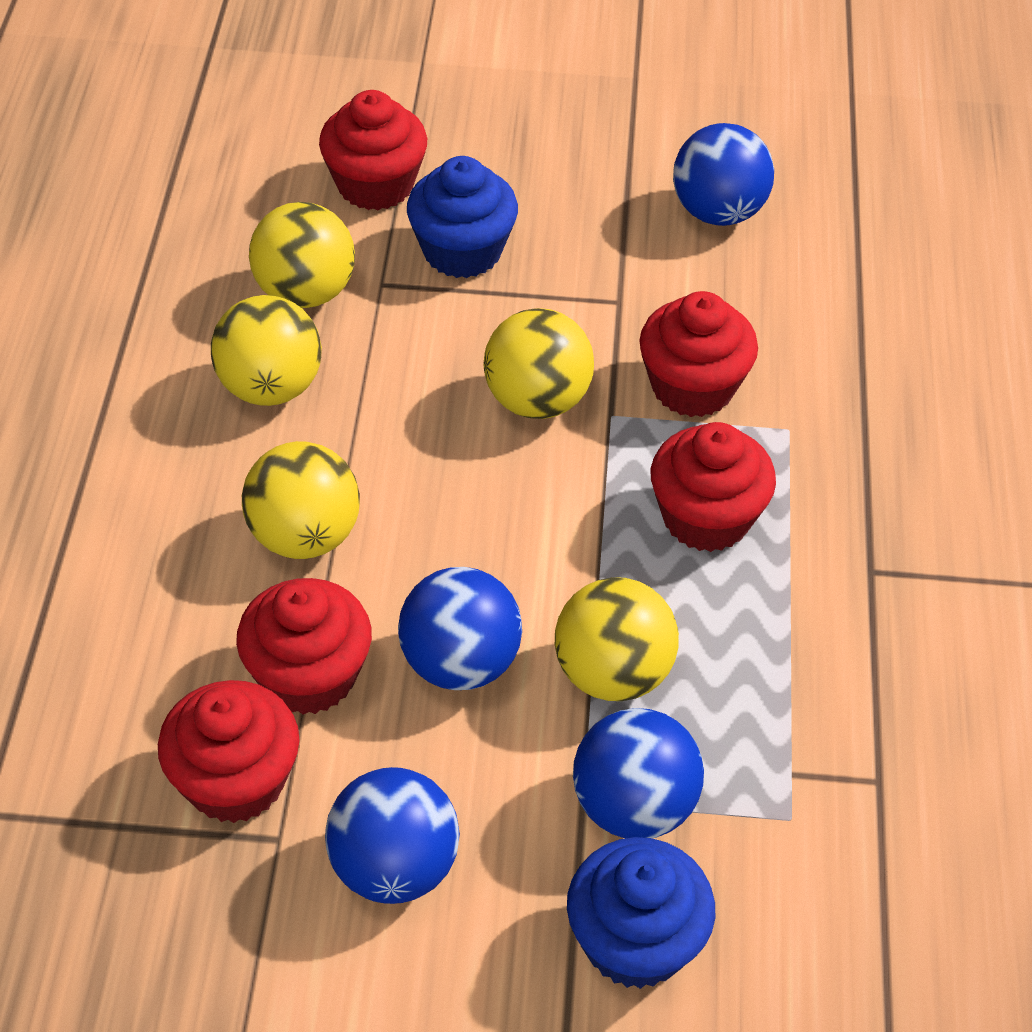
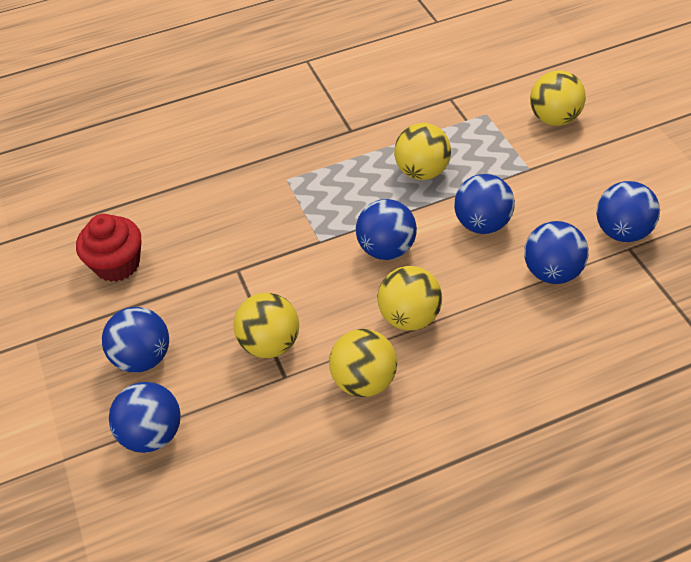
blue ball: [325,767,460,904] [398,567,522,690] [573,708,704,839] [673,123,774,226] = 4 -> [102,307,169,373] [109,382,181,453] [356,199,417,260] [454,174,515,234] [524,221,589,284] [596,181,660,242] = 6
blue cupcake: [407,156,518,278] [567,837,715,989] = 2 -> none = 0
red cupcake: [158,680,300,823] [236,578,372,715] [319,90,427,210] [639,291,758,417] [651,422,776,552] = 5 -> [76,214,142,282] = 1

